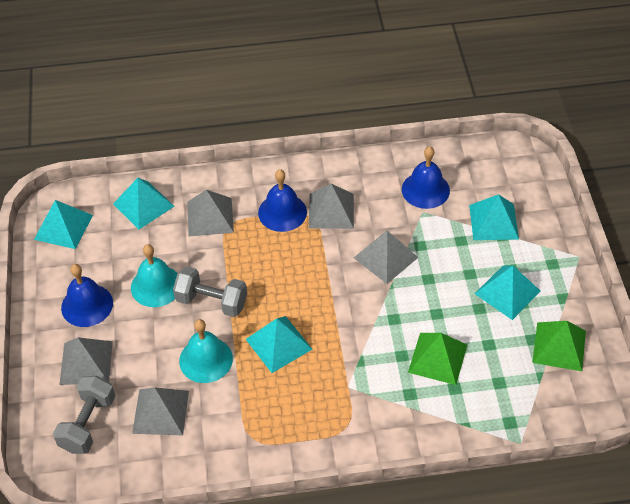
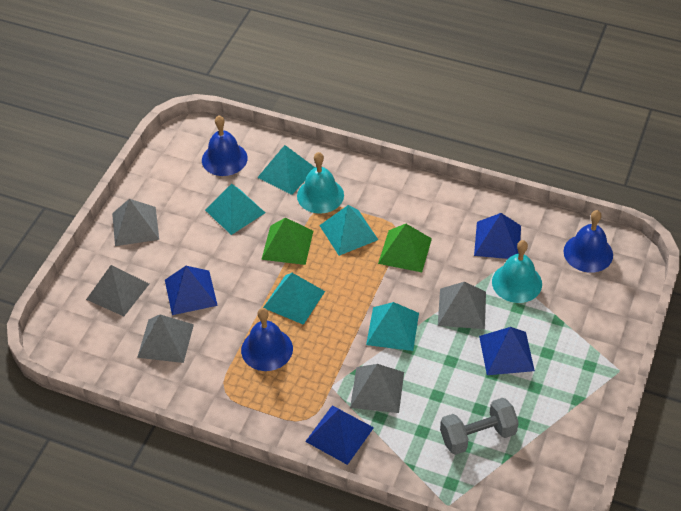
blue pyramid: none = 0 -> [165,266,218,315] [305,405,374,465] [474,213,521,259] [479,327,535,375] = 4
grey dumbbell: [53,376,116,454] [173,266,247,317] = 2 -> [440,398,519,455] = 1

